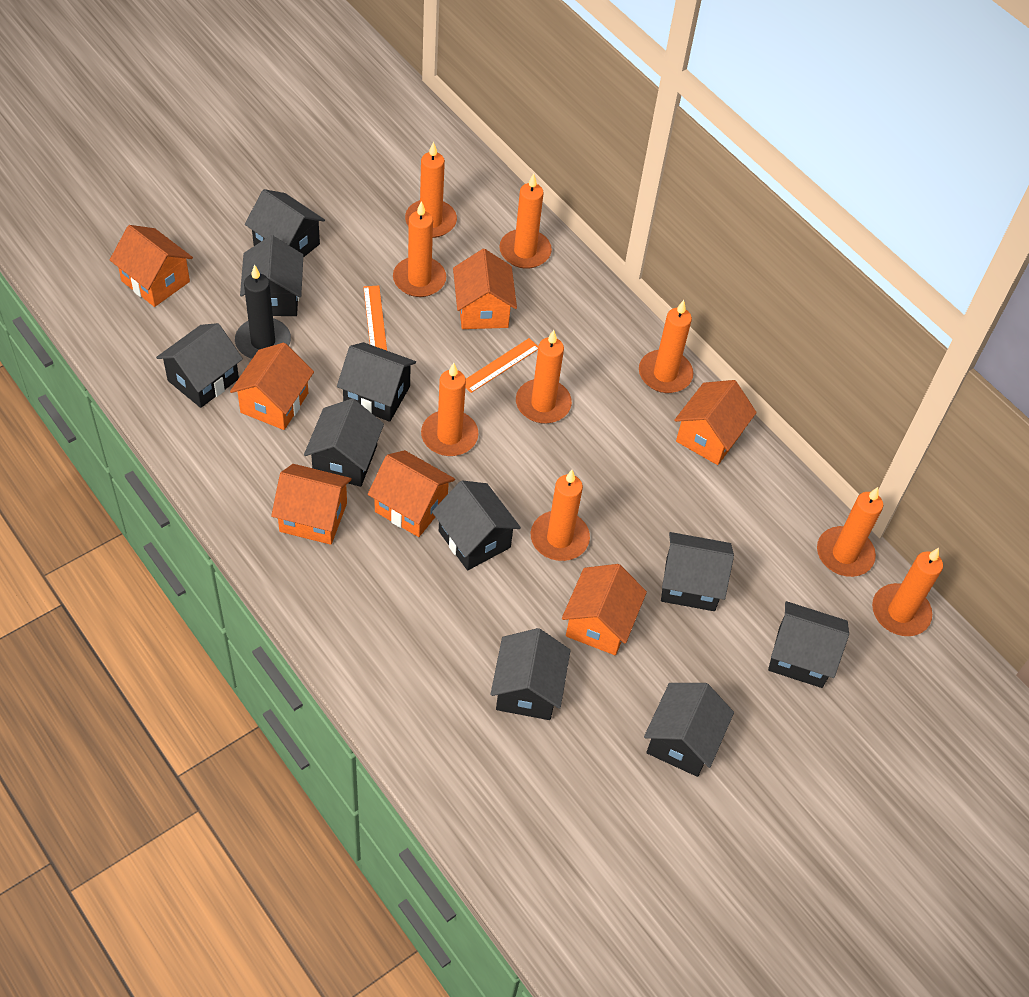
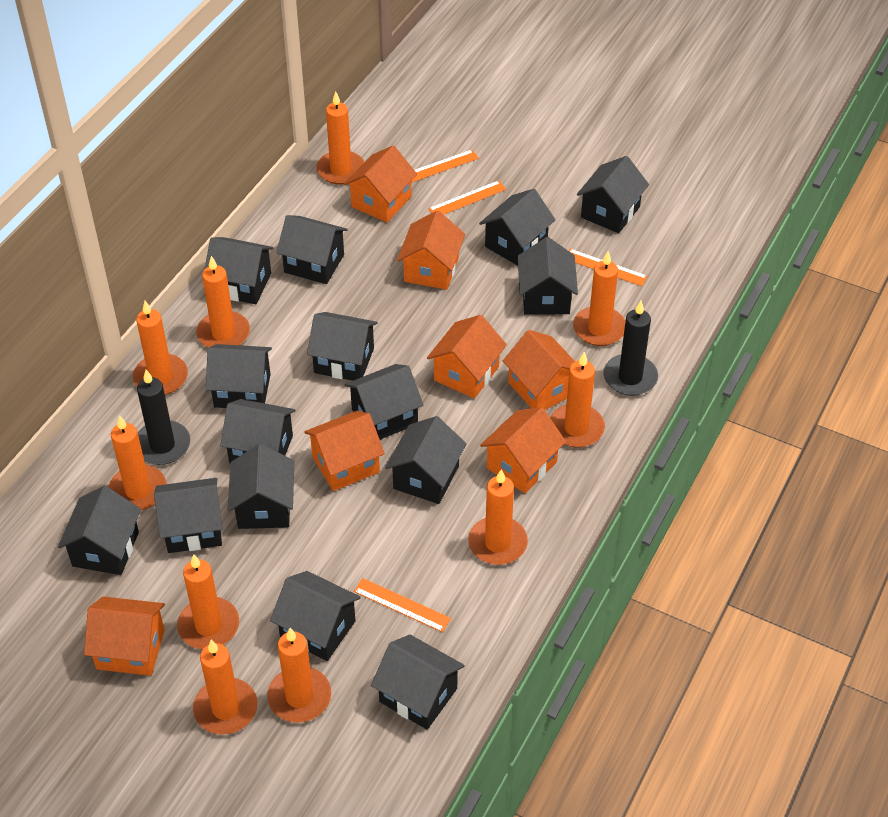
black candle: [235,265,291,359] = 1 -> [137,370,190,465] [603,301,658,396] = 2
black house: [156,323,243,408] [240,235,304,316] [245,189,325,258] [304,399,384,487] [337,342,416,422] [432,481,521,570] [491,628,571,720] [644,683,734,777] [661,532,734,611] [768,601,849,688] = 10 -> [58,486,141,575] [154,478,222,553] [204,237,273,304] [206,344,272,408] [220,399,296,463] [228,444,294,529] [270,571,361,661] [276,215,348,284] [307,312,378,381] [345,364,423,440] [371,635,465,730] [385,416,466,504] [479,189,555,266] [518,237,578,315] [577,156,649,233] = 15
orange candle: [393,201,446,297] [405,142,457,238] [421,363,478,456] [499,173,552,269] [516,330,572,424] [531,470,590,561] [639,300,693,393] [817,487,883,577] [872,548,943,636] = 9 -> [108,415,167,510] [133,301,188,395] [177,554,239,649] [193,640,258,734] [196,256,250,348] [267,628,331,723] [316,91,364,185] [468,469,528,565] [550,352,605,448] [573,251,625,346] = 10
orange ruler: [363,286,387,351] [465,338,538,393] = 2 -> [354,578,451,632] [411,150,479,183] [428,180,506,215] [568,249,648,286] = 4

